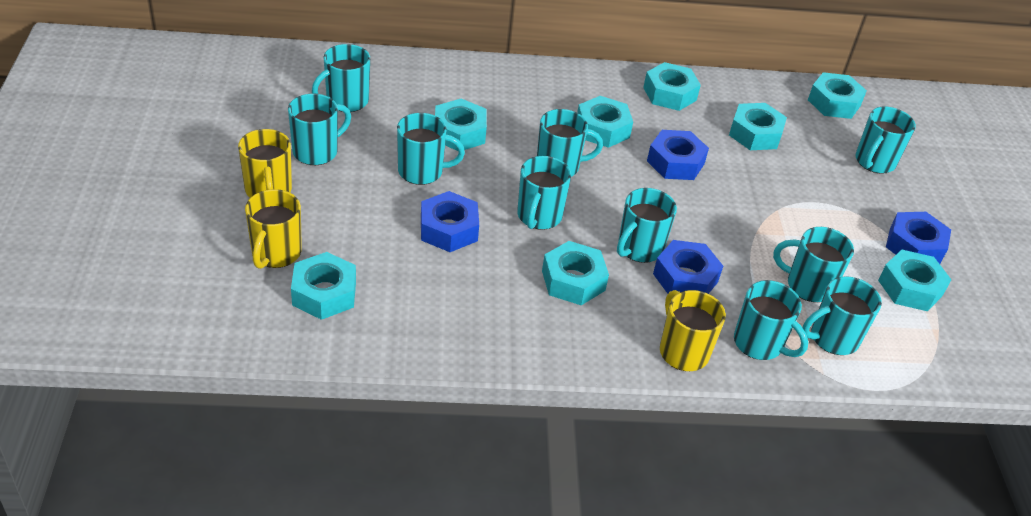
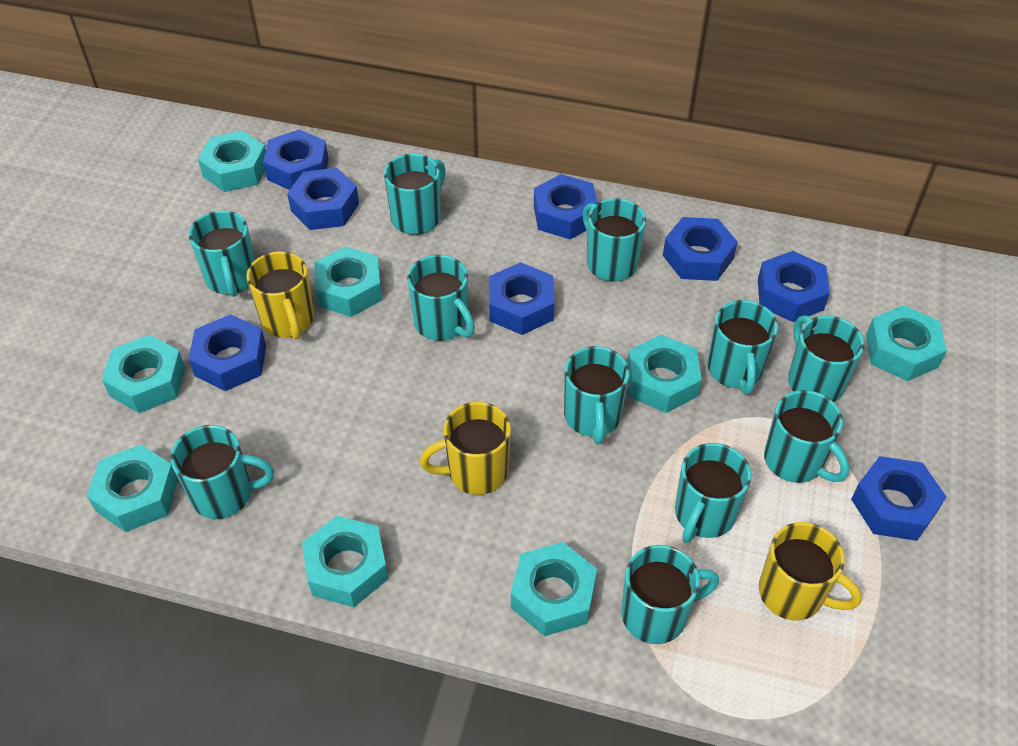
blue nut: [421,191,479,252] [647,130,709,180] [653,240,723,294] [886,212,951,264] = 4 -> [188,314,266,391] [263,130,329,190] [287,168,359,230] [489,262,555,335] [534,174,598,239] [663,217,738,281] [758,251,830,322] [851,456,946,541] = 8
turquoise mug: [288,94,351,165] [312,44,370,112] [397,113,465,185] [517,156,571,230] [537,109,603,177] [617,188,677,263] [734,280,808,360] [773,227,854,302] [803,276,882,355] [855,107,916,174] = 10 -> [171,425,274,519] [189,211,255,297] [384,154,446,235] [407,255,475,341] [564,346,629,444] [582,198,646,282] [621,545,719,644] [675,443,751,543] [707,300,778,394] [764,390,849,483] [788,315,864,402] = 11

